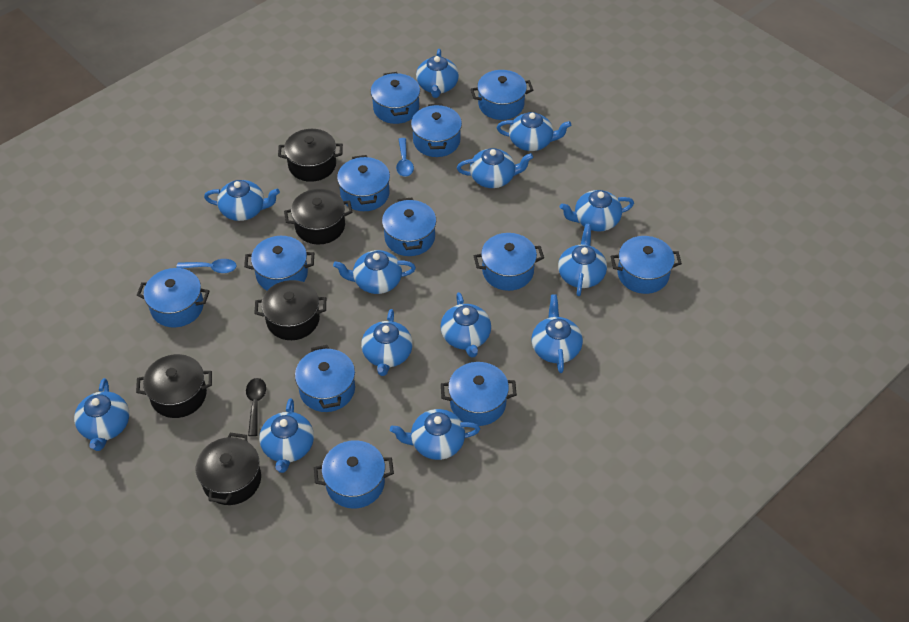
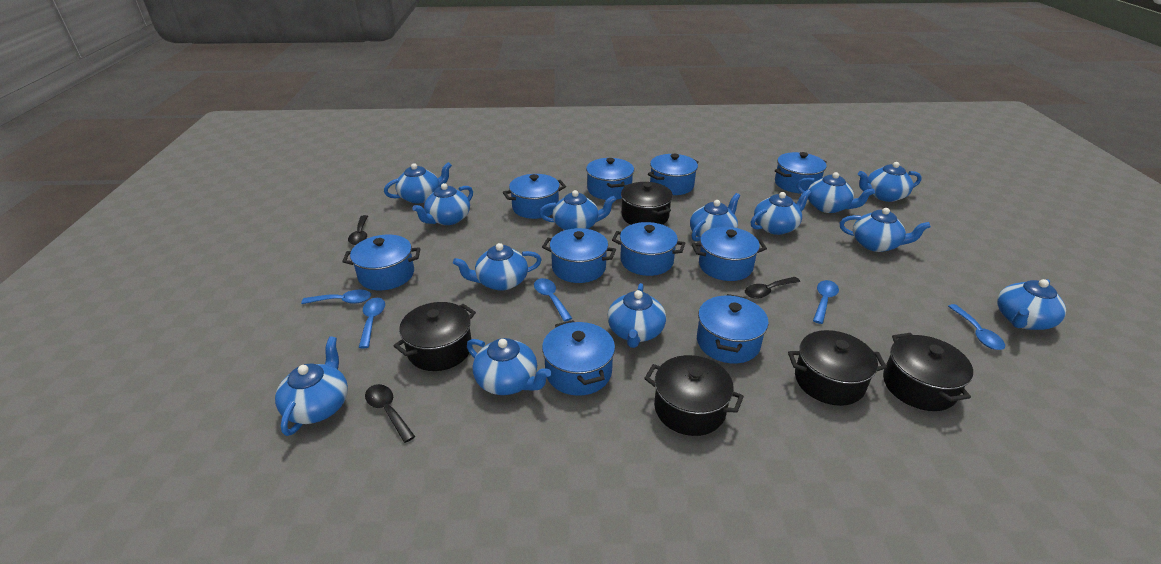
black spoon: [246,378,266,436] = 1 -> [348,215,368,245] [365,384,415,443] [745,277,800,299] = 3
blue pot: [137,268,210,327] [244,236,314,290] [295,345,355,412] [314,440,394,509] [337,155,390,211] [371,72,420,124] [382,197,436,256] [411,104,462,157] [441,362,517,426] [471,70,533,120] [474,233,544,291] [611,236,682,294] = 12 -> [342,235,420,290] [503,174,566,219] [542,228,616,283] [542,320,615,396] [586,158,634,200] [612,222,685,276] [648,154,699,195] [692,227,767,281] [697,294,769,363] [775,152,827,194] = 10
blue spoon: [176,259,237,273] [396,138,414,177] = 2 -> [301,290,371,304] [359,298,385,348] [534,278,572,322] [813,280,839,324] [948,304,1005,350] = 5

